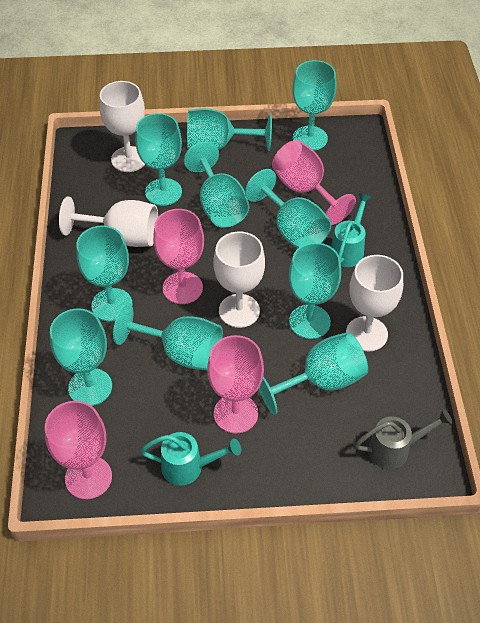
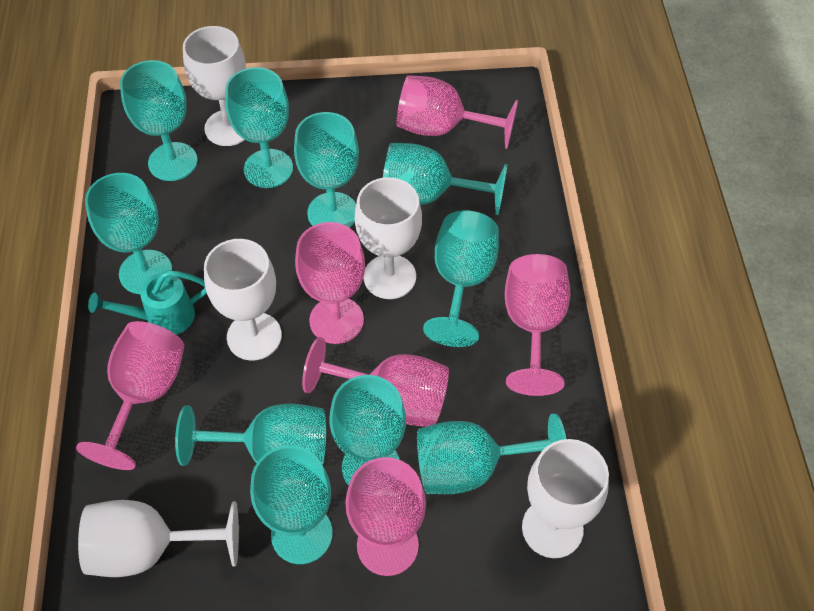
grey watering can: [355,409,453,469] = 1 -> none = 0
pink goblet: [45,401,112,499] [153,209,204,304] [207,335,264,433] [272,140,356,225] = 4 -> [76,321,184,470] [295,222,365,344] [302,337,449,427] [345,457,426,576] [397,75,518,149] [505,254,570,396] = 6
turquoise watering can: [140,432,241,486] [331,193,372,267] = 2 -> [88,270,207,335] = 1
white goblet: [59,197,158,247] [99,81,145,172] [213,232,265,328] [346,255,403,351] = 4 -> [78,500,239,577] [183,26,246,146] [204,239,282,361] [355,177,422,299] [522,439,609,558] = 5

